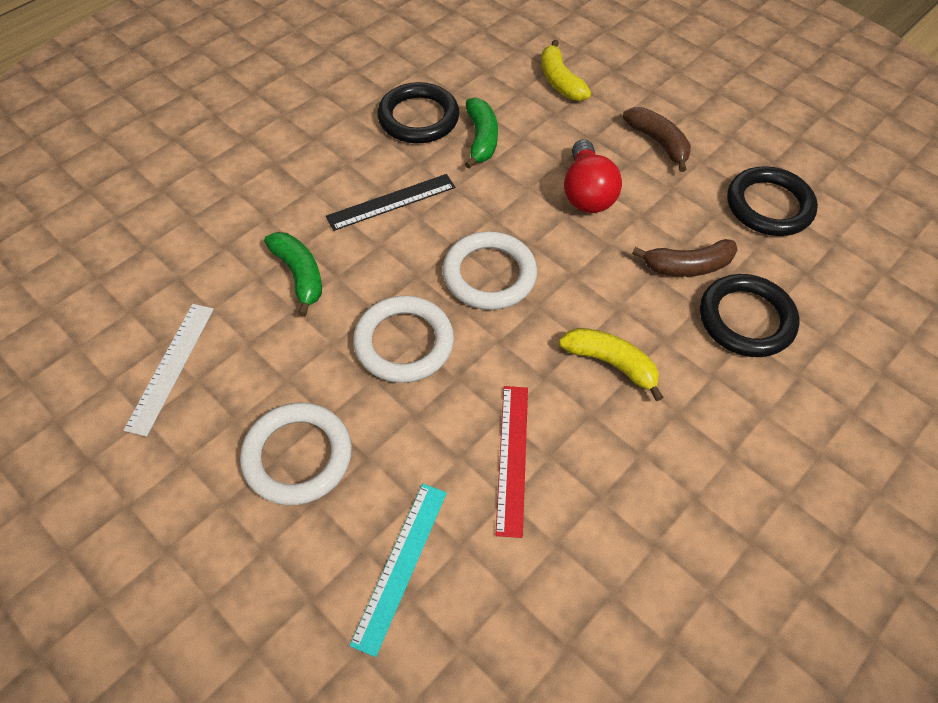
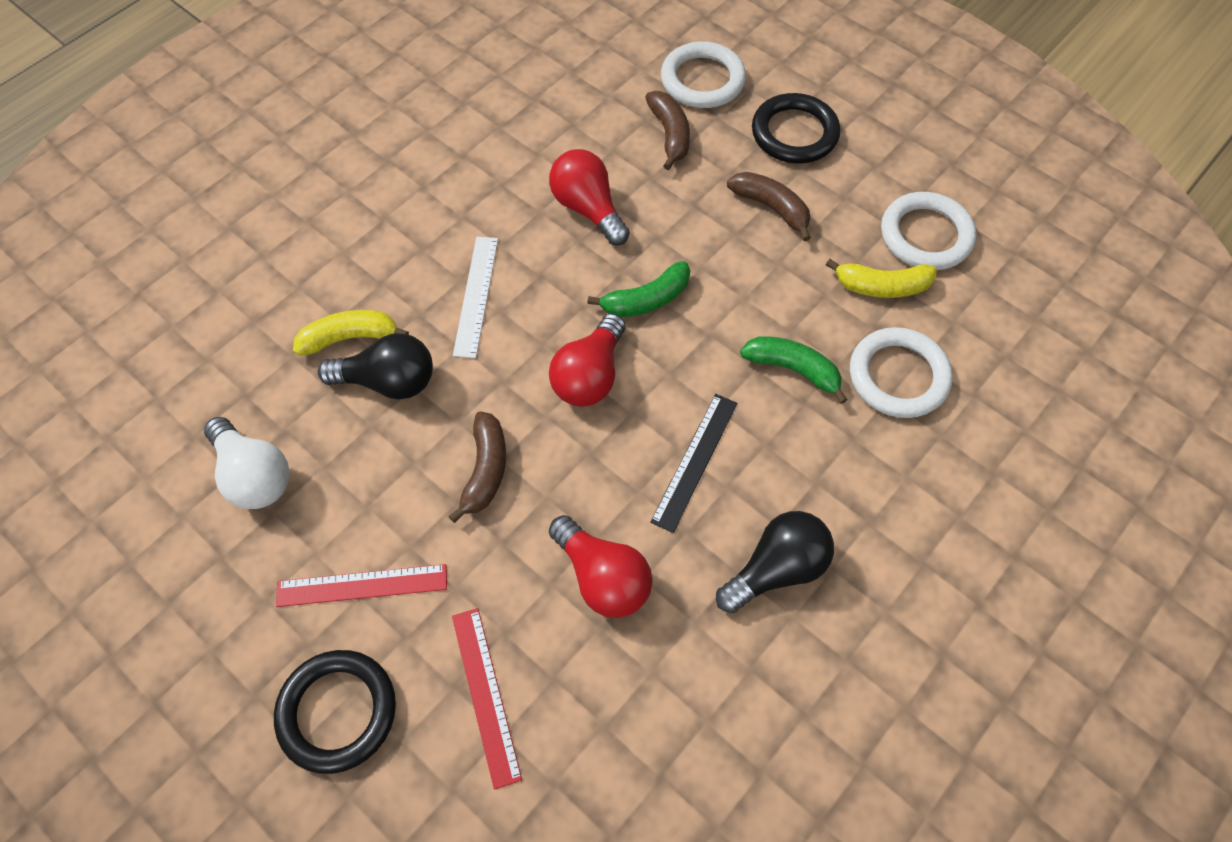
black light bulb: none = 0 -> [318,333,433,399] [716,511,834,613] = 2
black ring: [377,82,459,143] [700,274,799,357] [727,166,818,236] = 3 -> [274,650,396,774] [752,93,840,164] = 2
brown banana: [623,107,691,172] [632,239,738,277] = 2 -> [448,411,506,523] [645,91,690,170] [727,172,811,241] = 3
red light bulb: [564,139,622,213] = 1 -> [549,149,630,246] [549,313,626,407] [549,515,653,618] = 3
red ruler: [496,386,528,538] = 1 -> [276,564,447,607] [452,608,522,790] = 2
turquoise ruler: [349,484,447,657] = 1 -> none = 0
white light bulb: none = 0 -> [204,417,290,509] = 1

